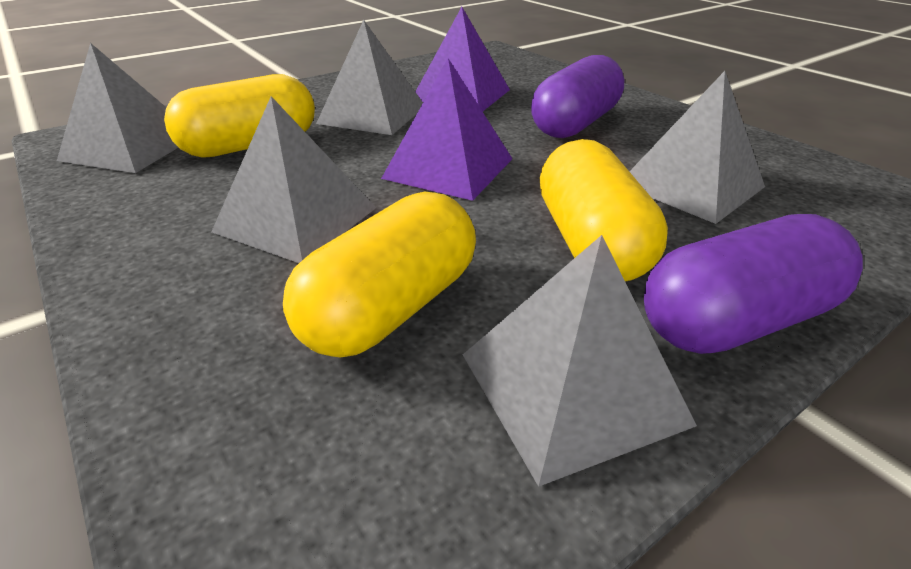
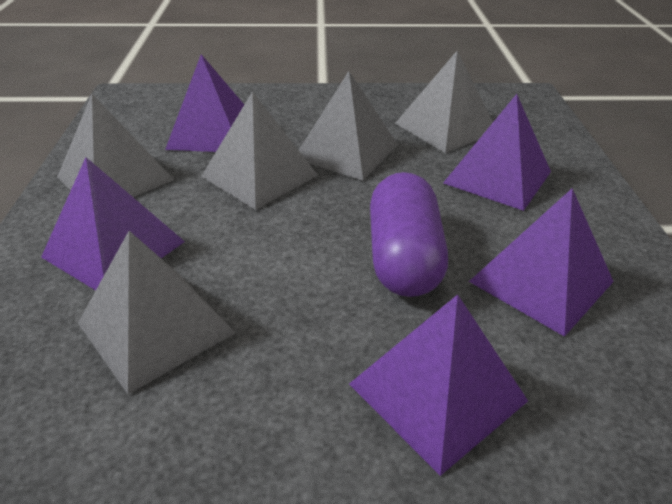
purple capsule: [531,55,624,138] [644,214,863,354] = 2 -> [370,172,448,297] = 1
purple pyramid: [381,58,512,201] [415,7,510,112] = 2 -> [41,157,185,290] [165,54,244,152] [349,294,528,476] [443,94,551,211] [469,188,614,337] = 5
yellow capsule: [164,74,315,158] [283,191,476,357] [540,139,668,282] = 3 -> none = 0

